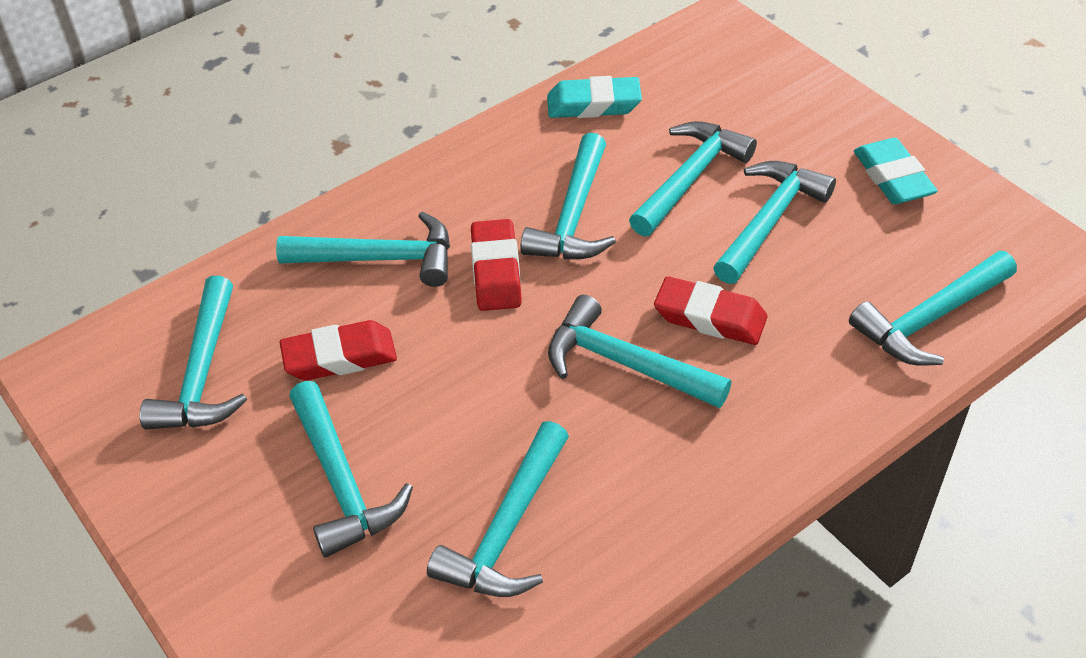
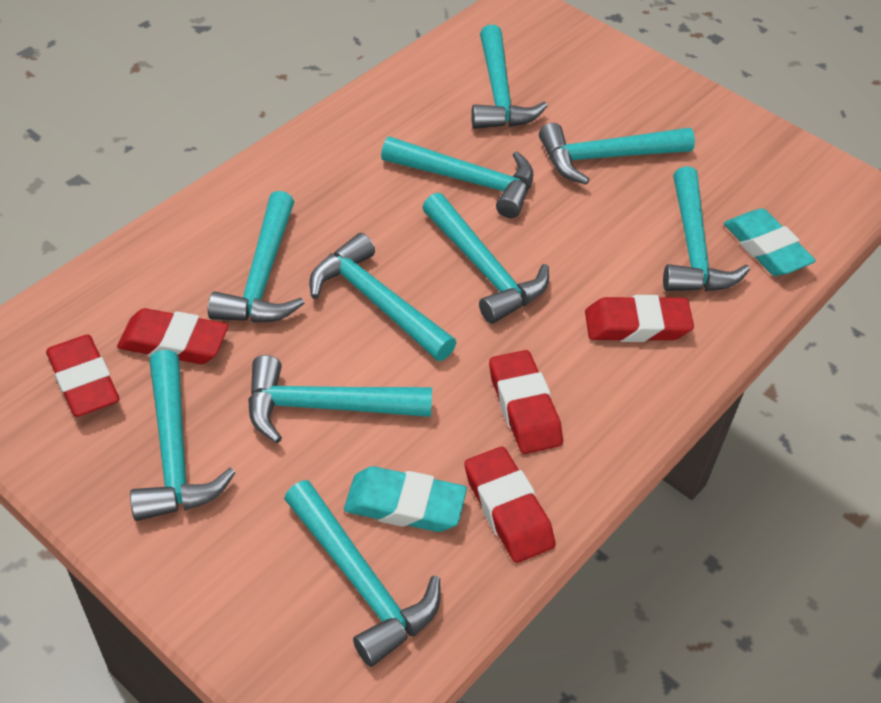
red eraser: [280,320,397,381] [471,219,522,311] [654,276,767,345] = 3 -> [46,335,119,417] [117,308,228,364] [464,447,555,563] [489,350,563,454] [585,295,694,342] = 5
turquoise hammer: [140,276,247,430] [276,211,450,287] [289,381,413,558] [427,421,569,597] [520,133,616,260] [548,295,731,408] [629,121,757,236] [713,161,836,284] [849,251,1017,366] = 9 -> [130,350,235,521] [208,191,305,323] [248,355,432,443] [284,480,441,667] [309,233,457,361] [381,137,534,218] [422,193,549,324] [471,25,548,129] [539,123,695,185] [663,166,750,291] = 10

